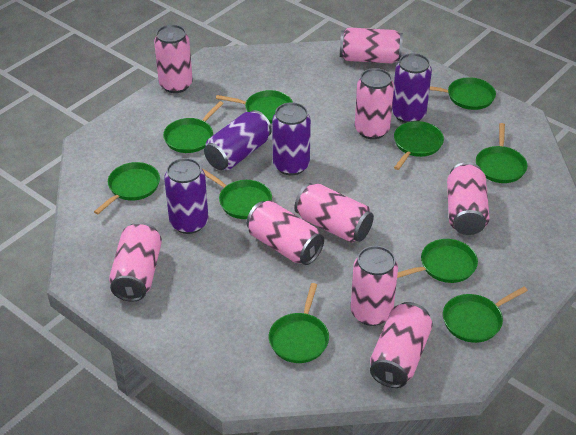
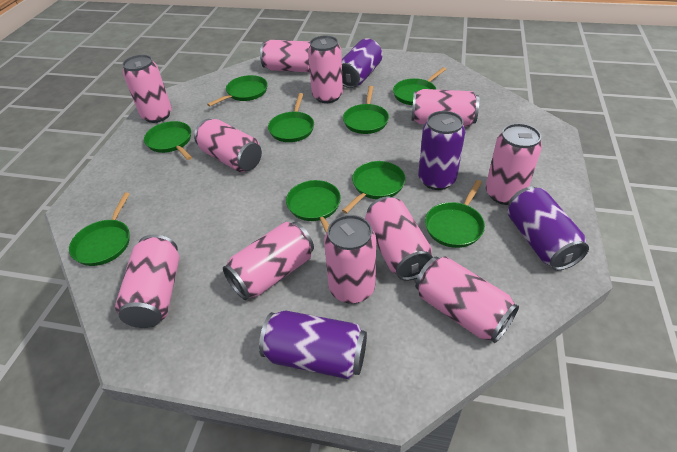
green pan: [94,162,160,214] [163,101,224,153] [202,168,272,219] [216,90,293,123] [269,283,329,363] [394,121,444,170] [397,239,478,283] [430,77,496,110] [443,287,528,343] [476,123,528,183] = 10 -> [69,192,130,266] [144,121,192,160] [207,75,268,107] [268,93,314,142] [286,180,341,233] [342,161,406,214] [343,86,389,134] [393,67,446,105] [425,180,485,248] = 9
pink can: [109,222,162,302] [154,25,193,93] [246,200,324,265] [294,183,374,243] [340,27,403,64] [351,246,398,326] [355,68,394,139] [370,302,433,388] [447,162,490,235] = 9 -> [115,234,179,328] [122,55,172,123] [194,119,262,172] [223,222,314,300] [260,40,310,72] [308,36,343,103] [324,215,376,304] [365,196,433,281] [411,89,479,127] [415,256,519,343] [486,123,542,205] = 11

